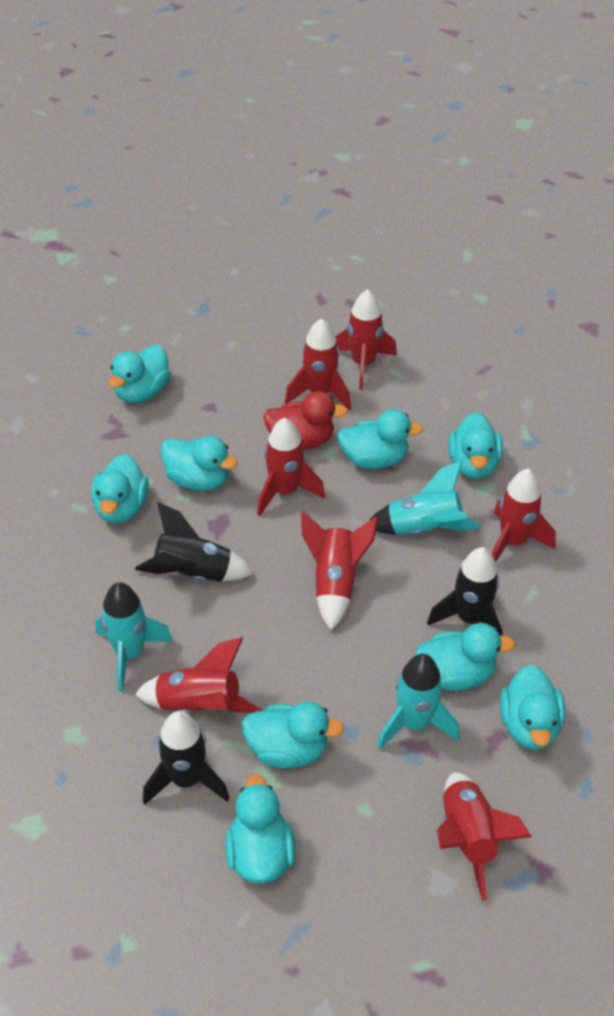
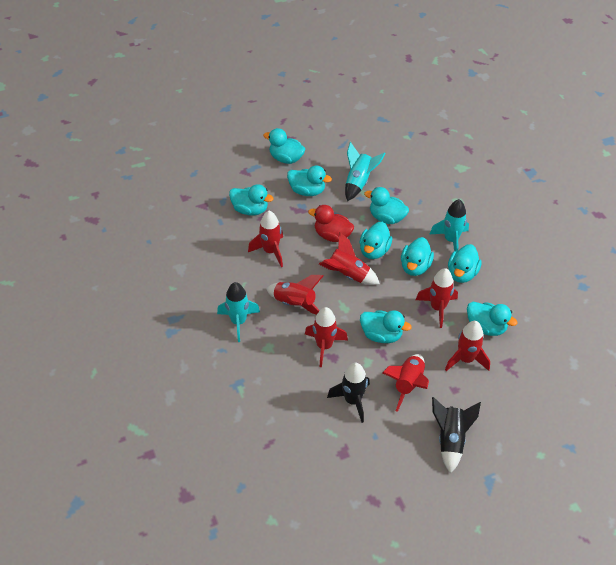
black rocket: [135,502,254,581] [143,711,229,805] [427,547,503,636] = 3 -> [327,363,370,423] [432,397,481,474] = 2

